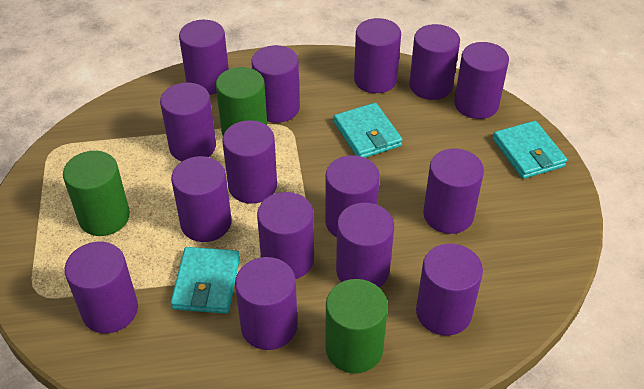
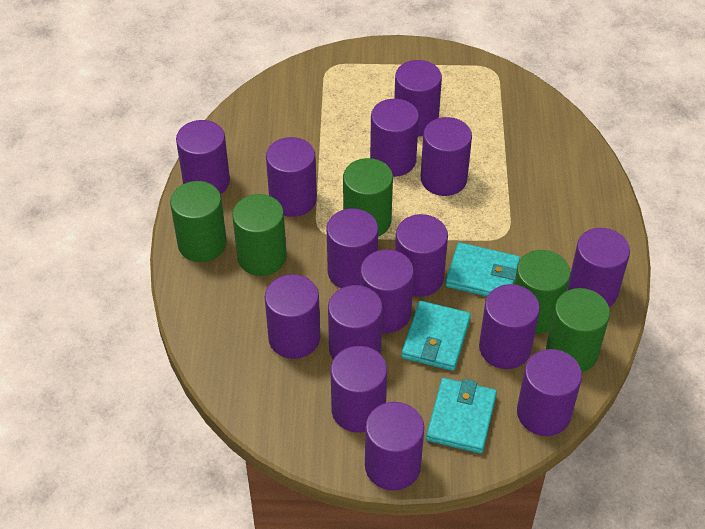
green cylinder: [63,151,130,236] [216,67,267,135] [325,279,388,373] = 3 -> [170,181,227,262] [232,194,287,276] [343,158,393,237] [514,250,571,333] [546,288,610,372] = 5

